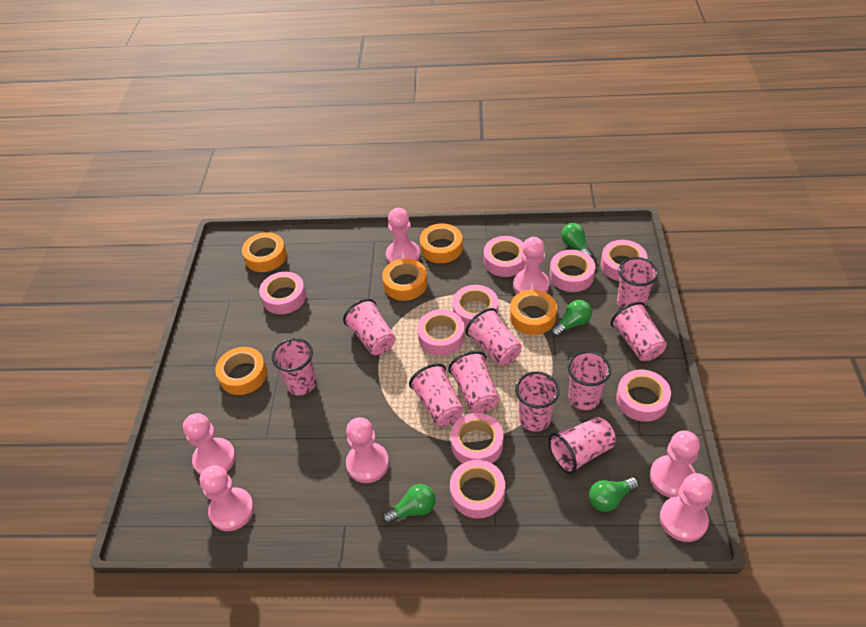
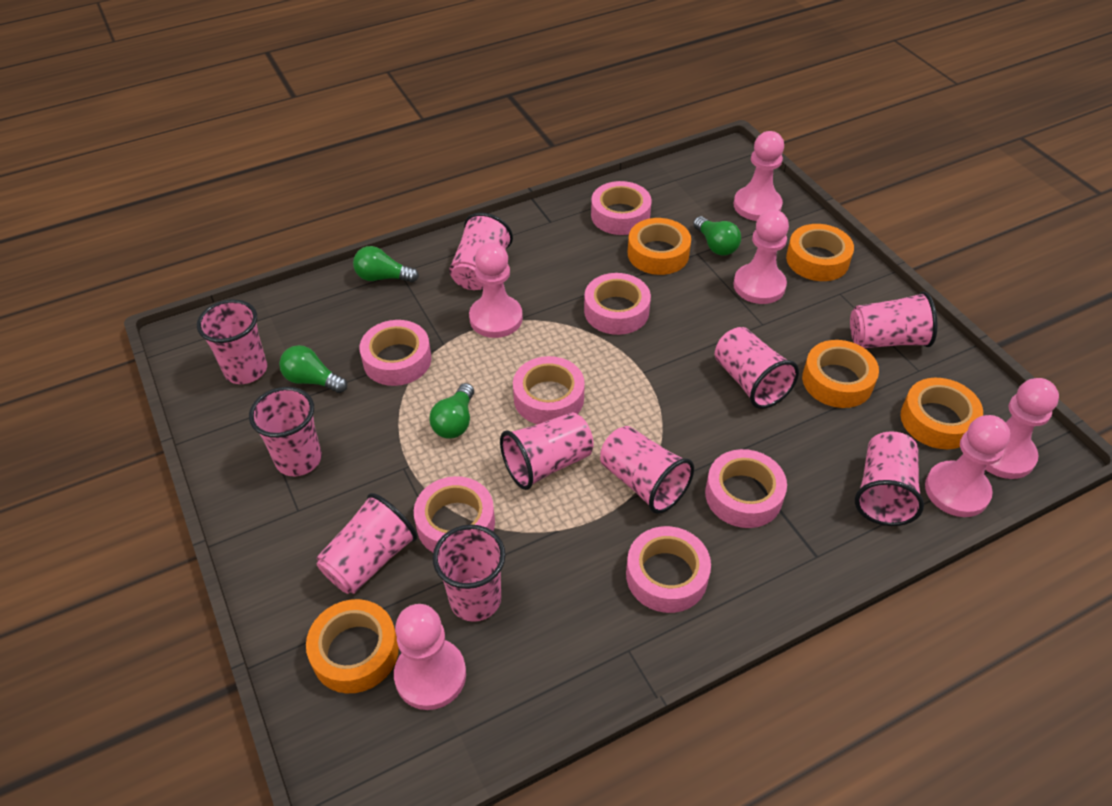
pink pawn: [183,413,236,475] [200,466,254,531] [346,417,389,483] [386,208,420,264] [513,237,550,294] [650,431,700,498] [660,473,713,542] = 7 -> [394,604,466,710] [469,242,523,338] [733,210,789,304] [734,131,784,221] [925,415,1010,517] [985,378,1059,479] = 6
pink tape: [259,272,306,314] [417,309,465,356] [450,413,503,464] [450,460,505,519] [452,285,498,328] [484,236,526,277] [550,250,595,292] [601,240,647,281] [616,370,671,422] = 9 -> [360,320,431,386] [414,476,495,552] [513,356,585,424] [584,273,651,335] [591,181,652,235] [626,526,711,613] [705,449,787,528] = 7

